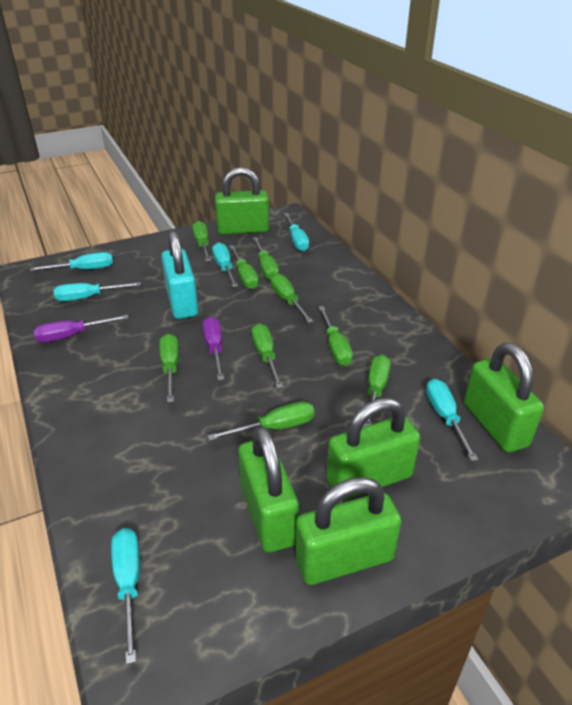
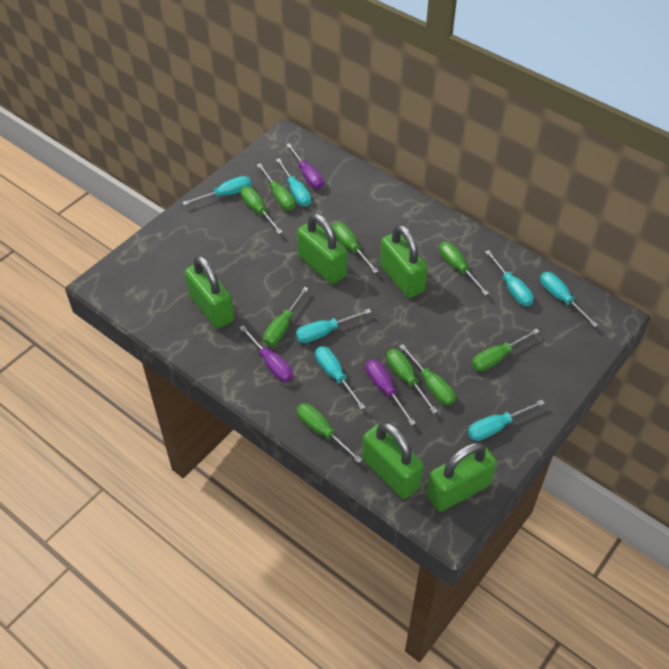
purple screwdriver: [33,315,129,342] [202,316,224,380] = 2 -> [239,326,293,382] [286,143,324,189] [366,359,416,426] = 3
turquoise padlock: [161,231,198,319] = 1 -> none = 0
turquoise screwdriver: [30,252,113,271] [53,282,141,301] [111,528,140,664] [212,242,238,287] [284,213,309,251] [426,379,478,461] = 6 -> [183,176,251,205] [276,158,311,206] [296,309,371,343] [315,346,366,410] [468,400,545,441] [485,250,534,306] [540,272,598,327] = 7

